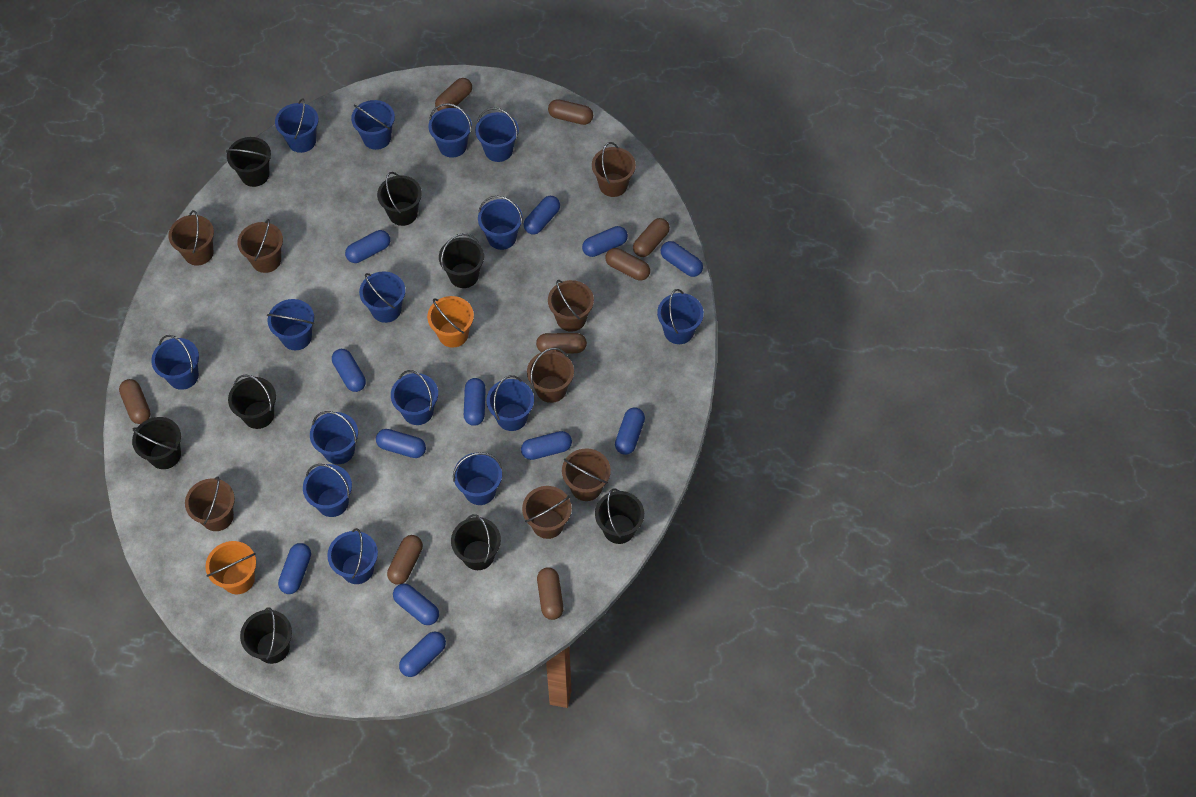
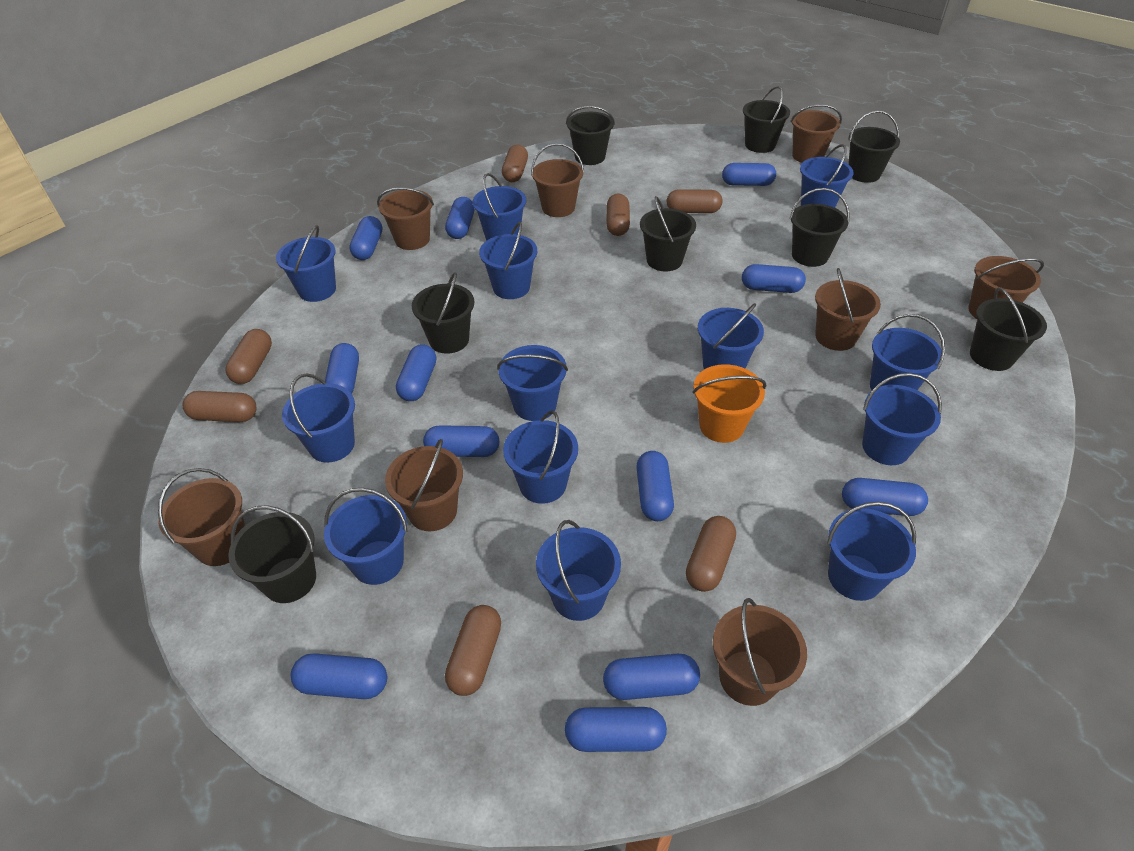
blue bucket: [151,335,199,390] [267,299,314,350] [275,99,319,153] [303,464,352,517] [310,411,358,464] [327,528,378,584] [351,100,395,150] [359,271,406,323] [391,370,438,425] [428,103,472,158] [453,452,502,505] [475,108,519,162] [478,196,523,250] [487,375,534,431] [657,289,704,344] = 15 -> [276,225,336,302] [282,373,355,463] [324,488,408,585] [473,173,526,241] [479,222,537,299] [497,345,568,421] [503,411,578,504] [536,520,621,621] [698,303,764,369] [800,144,854,208] [827,502,916,601] [862,373,942,465] [870,314,945,390] = 13
brown capsule: [119,379,151,424] [387,535,423,585] [435,78,472,111] [536,333,587,354] [537,567,564,620] [548,99,593,125] [605,248,650,281] [633,218,670,257] = 8 -> [183,391,257,422] [225,329,272,384] [445,605,501,696] [502,145,528,182] [607,193,630,236] [667,189,723,213] [686,516,736,592] = 7
orange bucket: [205,541,256,594] [427,296,474,348] = 2 -> [692,364,767,443] = 1

